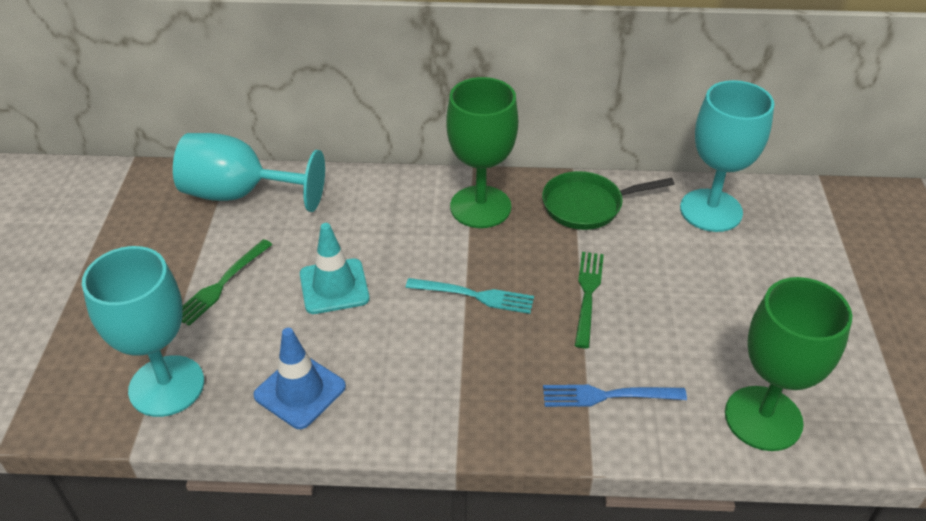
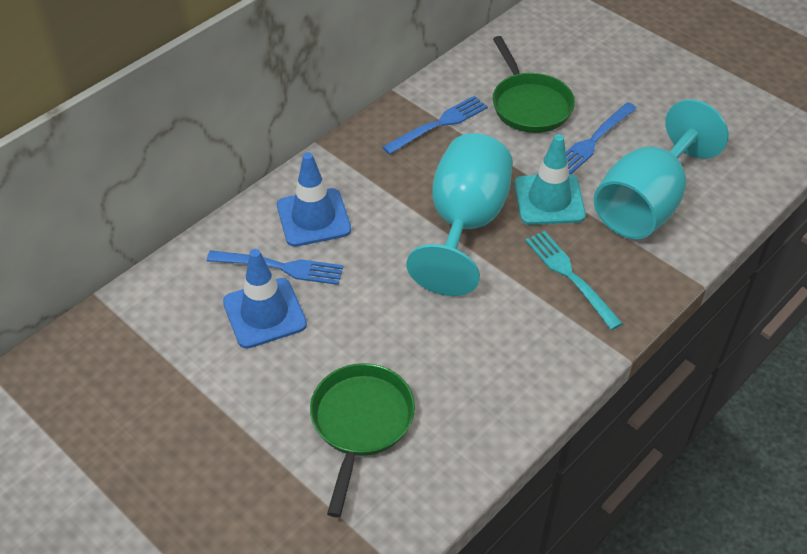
blue fork: [543,385,687,407] = 1 -> [207,250,344,285] [382,96,488,155] [566,102,637,174] = 3
blue traffic cone: [253,328,346,429] = 1 -> [223,249,307,349] [277,152,351,247] = 2
green fork: [182,239,272,326] [575,252,604,348] = 2 -> none = 0
green goblet: [446,77,518,228] [725,277,852,451] = 2 -> none = 0
green pan: [542,171,674,230] = 1 -> [310,363,415,517] [493,36,575,133] = 2
turquoise goblet: [82,246,204,417] [173,133,325,212] [680,80,774,232] = 3 -> [406,133,513,296] [594,99,729,239] = 2

